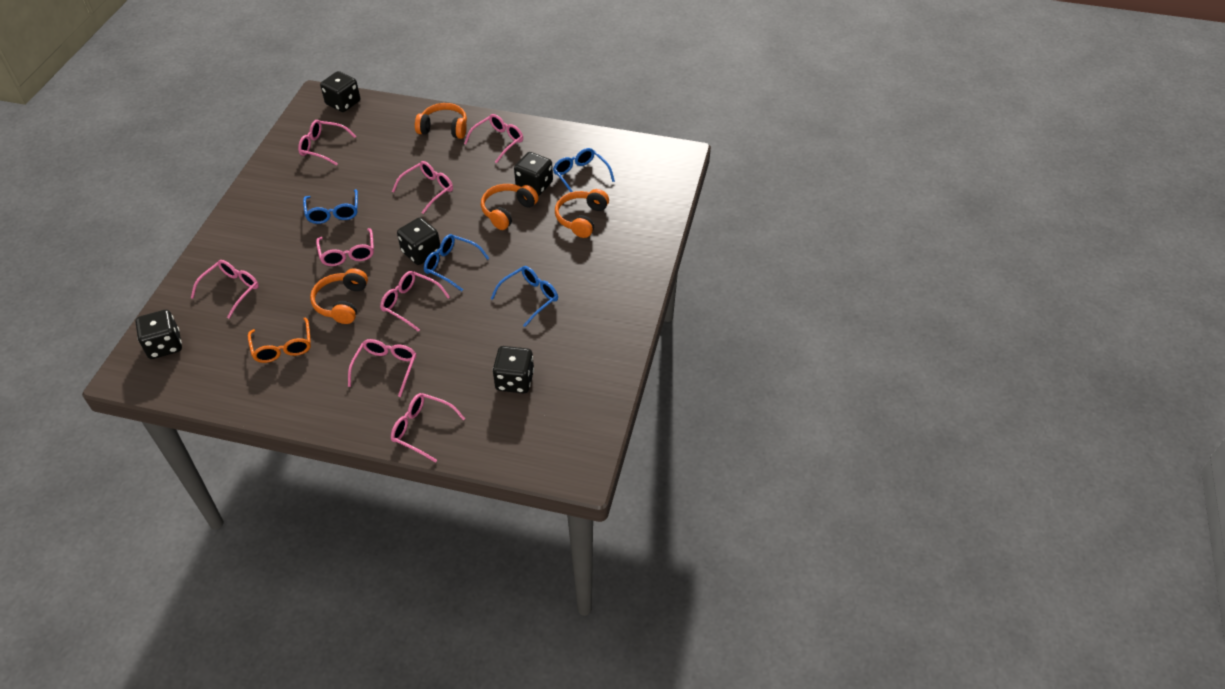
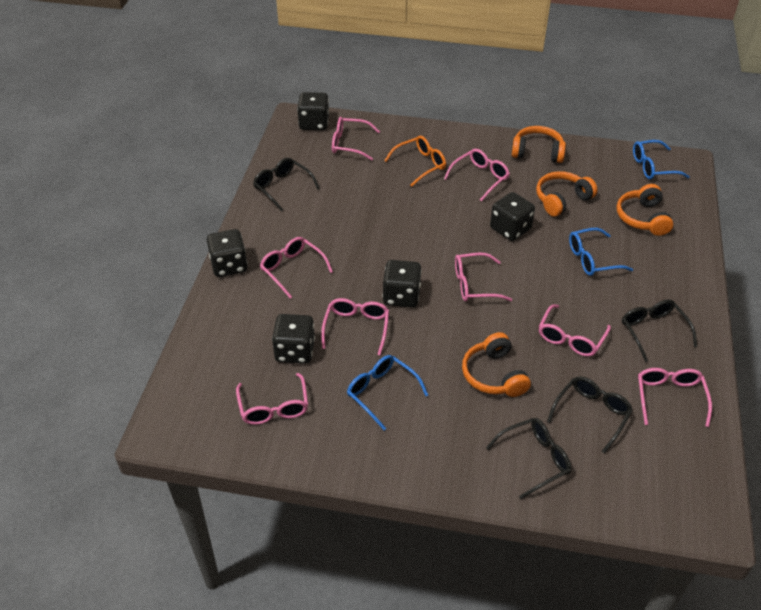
black glasses: none = 0 -> [253,158,320,211] [486,418,571,499] [547,376,633,454] [622,299,697,362] = 4
blue glasses: [303,189,358,224] [424,234,490,291] [490,266,558,327] [553,148,615,192] = 4 -> [347,355,428,430] [569,228,633,276] [633,140,689,179] = 3

